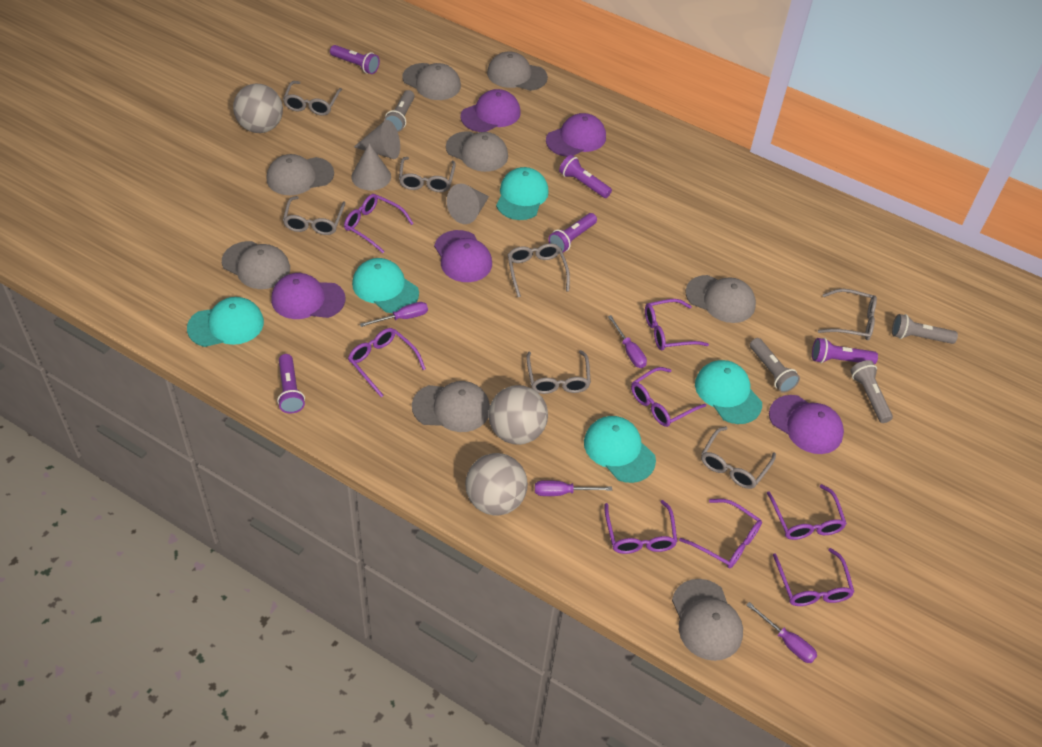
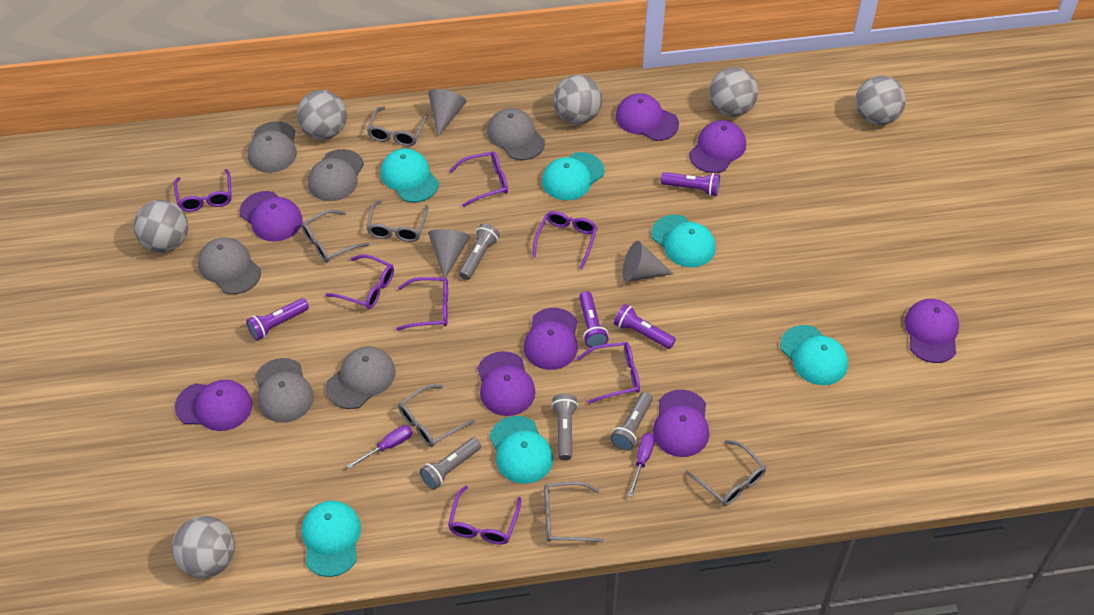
grey ball: [233,84,283,133] [465,453,528,516] [488,385,548,445] = 3 -> [134,200,188,252] [172,516,235,578] [297,90,347,140] [553,75,602,124] [709,67,758,117] [855,76,906,125] = 6
grey cap: [222,241,290,289] [267,154,334,195] [403,63,461,100] [412,381,490,432] [446,131,508,172] [487,52,548,91] [672,579,743,661] [686,275,756,323] = 8 -> [198,237,261,294] [248,121,297,173] [255,358,314,423] [308,149,364,201] [326,347,396,409] [487,108,545,160] = 6
grey glasses: [283,81,342,116] [283,196,345,235] [399,157,456,192] [507,243,570,297] [526,350,591,394] [701,426,776,489] [818,289,877,340] = 7 -> [301,209,370,263] [367,106,429,146] [367,200,428,242] [398,384,475,447] [544,482,604,543] [685,440,766,506] = 6
purple cap: [271,273,345,319] [434,230,492,282] [460,89,521,132] [546,113,606,157] [769,395,844,454] = 5 -> [175,380,252,431] [240,191,303,242] [477,351,536,416] [524,308,578,370] [616,93,679,141] [653,390,709,457] [689,120,746,173] [904,299,959,363] = 8
purple flashlight: [277,354,305,414] [330,45,380,74] [548,213,597,252] [559,155,612,198] [812,338,878,364] = 5 -> [246,298,309,340] [579,291,608,348] [614,304,676,349] [661,172,720,196] = 4
purple glasses: [344,194,414,253] [348,328,426,397] [604,500,677,554] [631,367,706,427] [645,299,709,351] [679,499,762,569] [767,484,847,540] [773,548,854,606] = 8 -> [174,169,232,212] [326,254,394,309] [396,277,448,331] [448,485,521,545] [450,151,508,207] [532,211,598,270] [577,342,640,404] = 7
purple screwdriver: [360,302,428,327] [535,480,612,496] [608,315,647,368] [746,602,817,663] = 4 -> [347,425,412,469] [628,433,655,497] = 2
turquoise cap: [187,297,264,347] [352,258,419,313] [496,167,549,220] [584,416,656,483] [695,360,762,424] = 5 -> [302,501,361,577] [380,148,439,202] [490,416,553,484] [542,152,604,200] [651,215,716,267] [780,325,848,385] = 6

